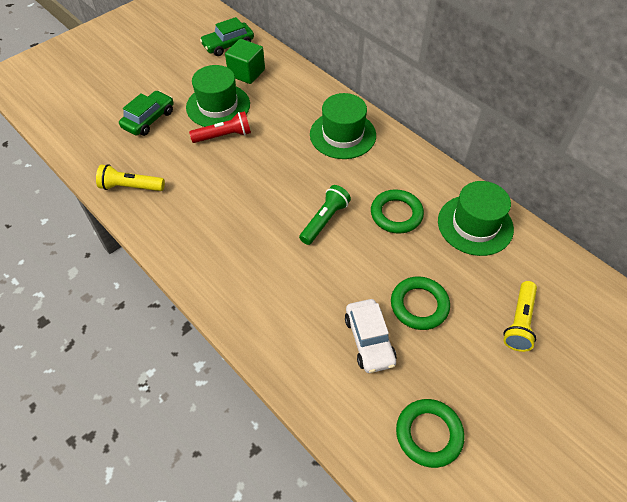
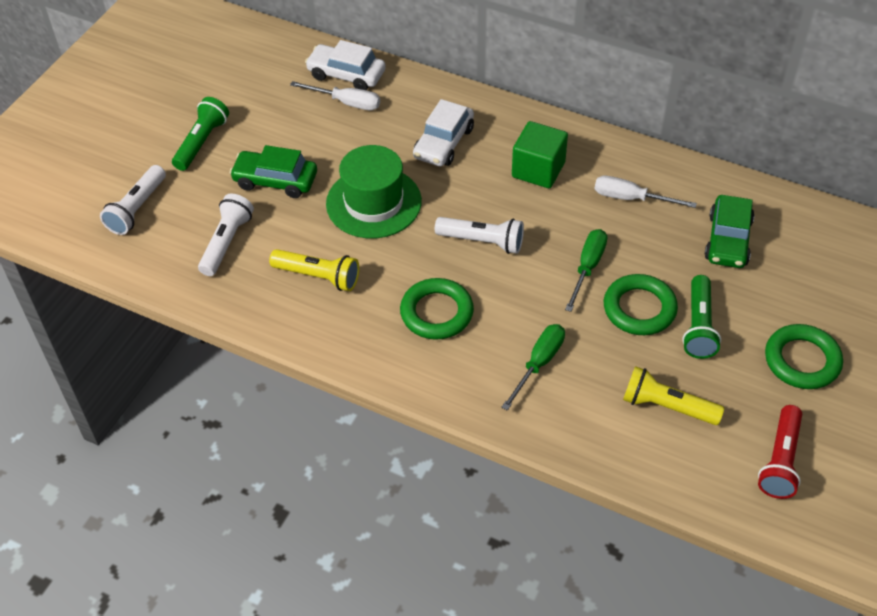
green flashlight: [299,185,351,245] = 1 -> [172,97,229,171] [682,275,721,359] = 2
green hat: [186,65,250,127] [310,93,376,159] [438,181,514,256] = 3 -> [326,145,422,238] = 1
green screwdriver: none = 0 -> [501,324,565,411] [565,229,607,312] = 2
white car: [345,299,397,373] = 1 -> [305,40,386,90] [413,99,474,166] = 2
white flashlight: none = 0 -> [100,165,166,235] [198,194,254,276] [435,217,524,254] = 3
white screwdriver: none = 0 -> [290,81,380,110] [594,176,697,208] = 2

